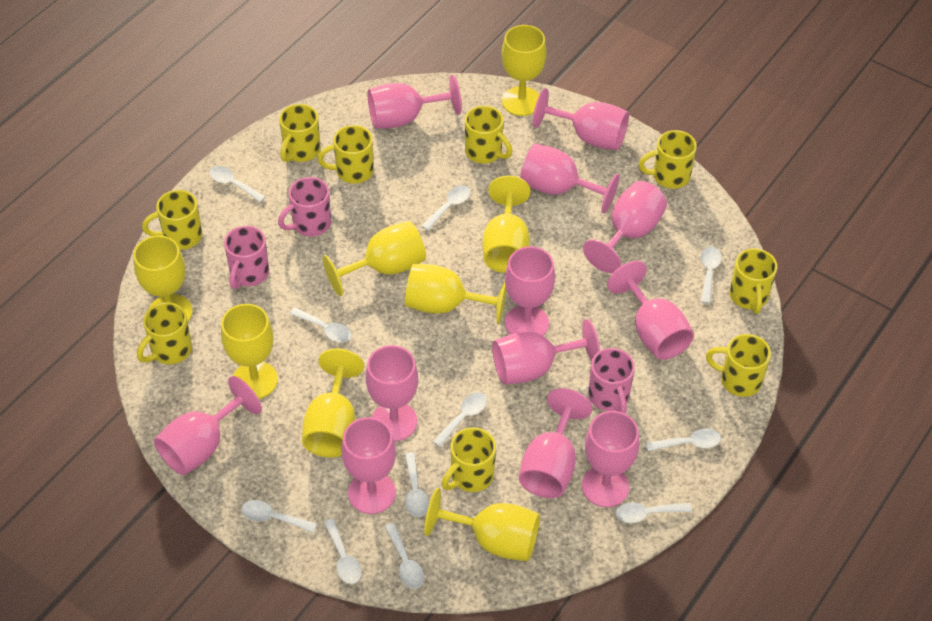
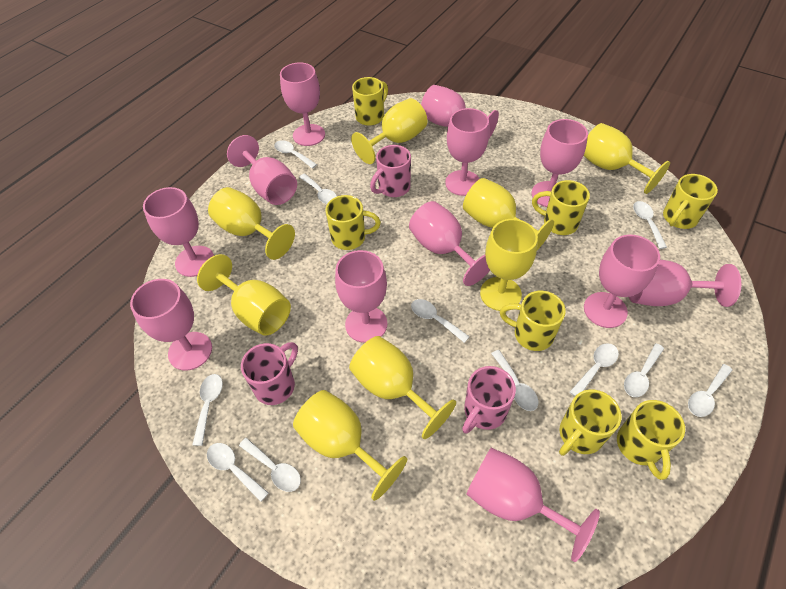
yellow mug: [137,302,192,364] [142,190,202,250] [279,104,320,162] [317,125,374,184] [441,427,496,492] [465,106,512,164] [639,130,697,189] [706,334,771,397] [730,248,777,314] = 9 -> [325,195,381,250] [352,77,388,126] [500,291,566,351] [532,180,590,235] [559,389,621,456] [617,400,685,480] [663,174,718,229] = 7

